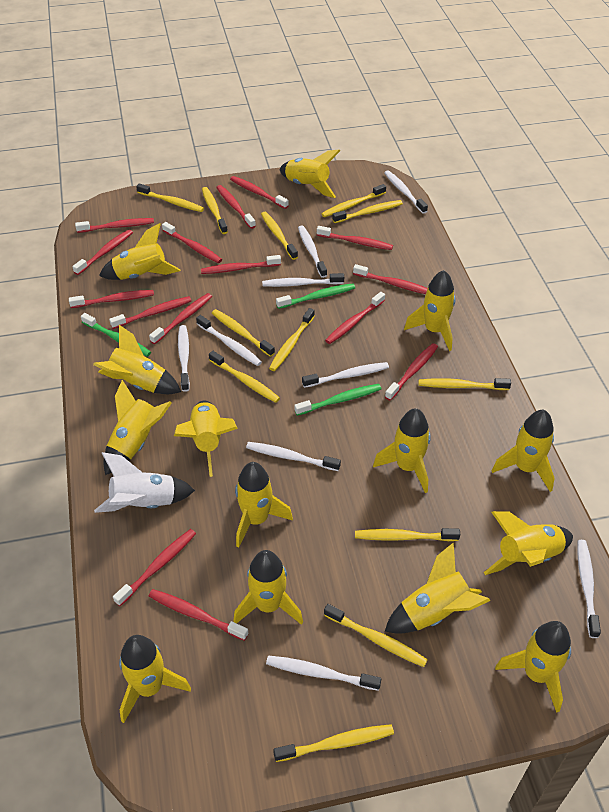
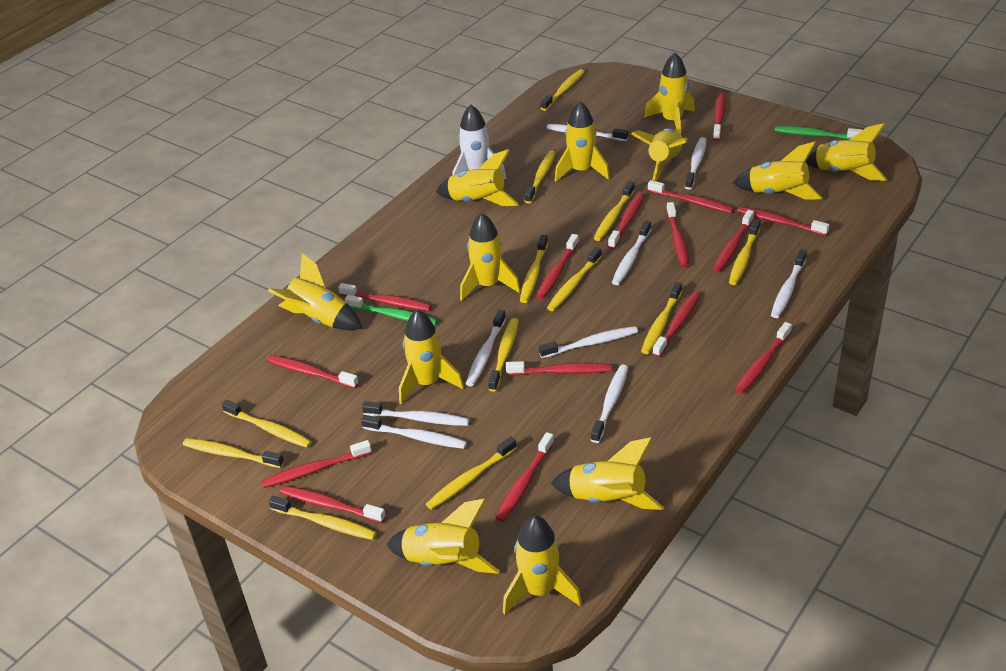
green toothbrush: [81,313,151,357] [276,283,355,309] [294,384,381,416] = 3 -> [345,295,438,326] [775,126,863,140] = 2
yellow rocket: [93,325,181,394] [99,223,181,280] [104,380,172,475] [119,635,191,723] [174,401,238,477] [233,550,303,625] [235,462,293,548] [279,150,340,198] [373,408,431,493] [385,543,491,634] [404,270,456,351] [484,511,573,575] [492,410,555,492] [495,621,571,713] = 14 -> [268,253,362,330] [386,498,500,574] [399,309,464,405] [436,149,519,206] [460,213,521,301] [503,515,582,615] [551,437,664,510] [555,101,610,182] [631,128,688,181] [644,52,695,134] [733,142,823,200] [805,123,887,181] = 12

